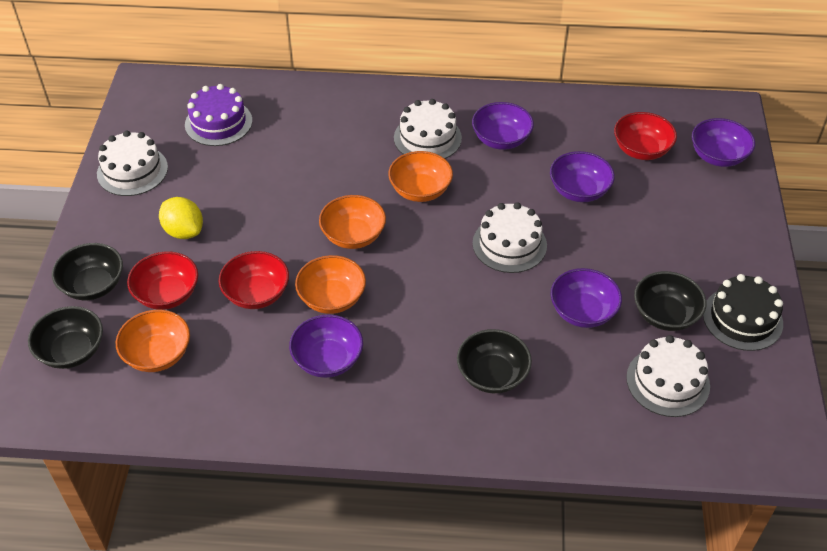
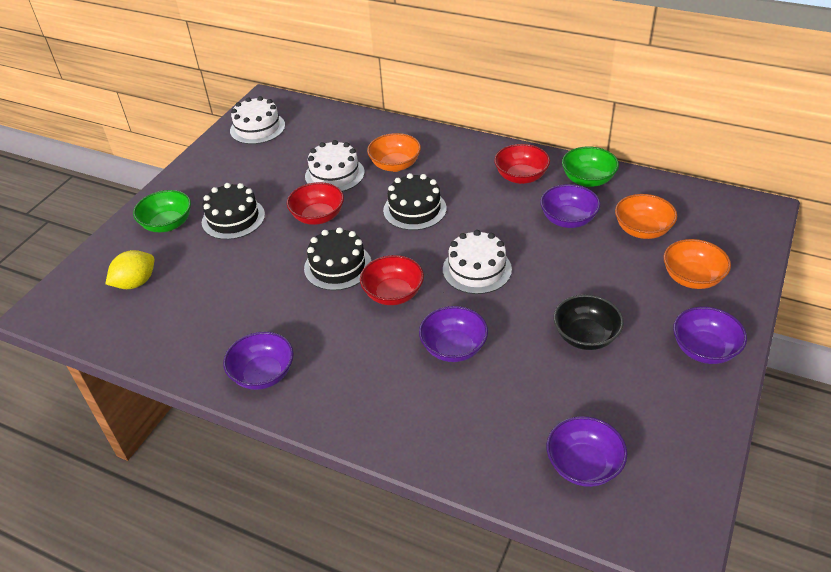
black bowl: [28,306,103,369] [52,243,123,300] [457,329,532,393] [634,271,706,331] = 4 -> [554,294,624,350] = 1
black cake: [703,274,783,351] = 1 -> [202,183,265,240] [304,227,371,291] [383,173,447,230] = 3
green bowl: none = 0 -> [133,190,191,232] [562,146,619,187] = 2
orange bowl: [116,310,190,372] [295,255,366,314] [319,195,386,249] [388,151,453,202] = 4 -> [367,133,421,172] [615,194,677,239] [664,239,731,289] = 3
purple cake: [185,84,252,146] = 1 -> none = 0
white cake: [97,131,168,196] [394,99,462,159] [473,202,547,273] [626,335,710,417] = 4 -> [230,96,285,144] [305,140,365,192] [443,230,512,294] = 3

